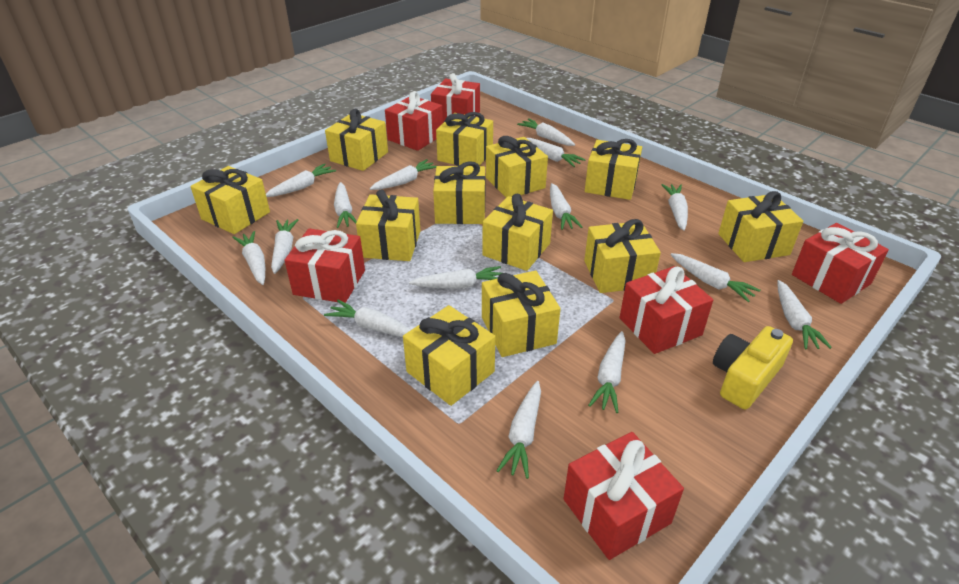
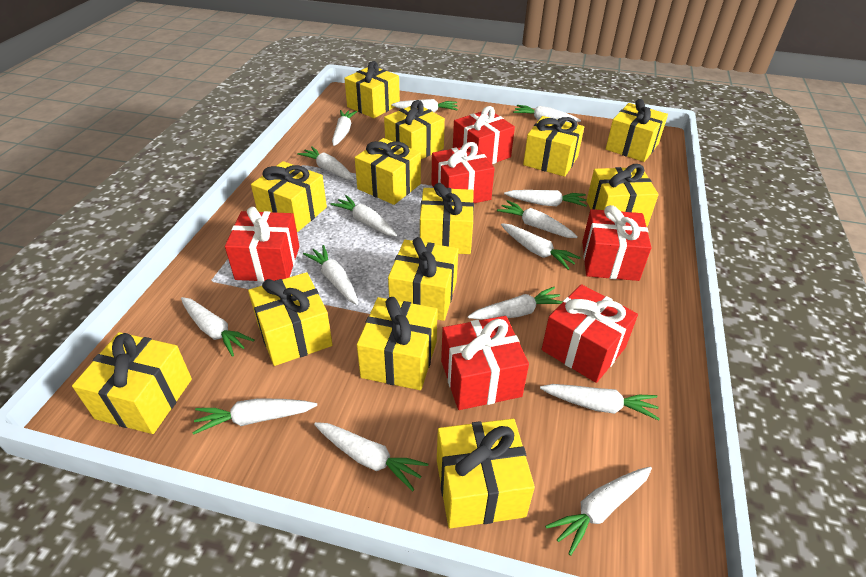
yellow camera: [713,326,793,410] = 1 -> none = 0
yellow gift: [190,166,270,234] [325,109,388,171] [356,189,420,261] [403,305,495,406] [433,161,485,224] [436,112,493,166] [482,194,553,271] [482,271,561,357] [486,136,548,198] [584,219,661,293] [585,139,642,200] [718,191,803,262] = 12 -> [72,332,192,434] [248,272,333,366] [251,161,327,232] [344,61,400,118] [355,138,421,205] [357,297,438,390] [384,100,445,159] [388,237,459,321] [420,183,474,254] [437,419,535,528] [523,116,584,177] [587,164,659,227] [606,99,668,162] = 13

